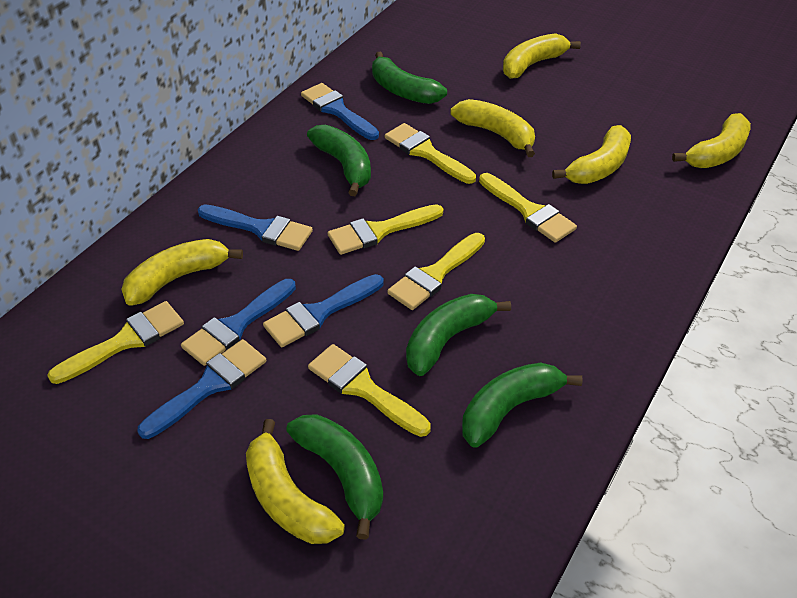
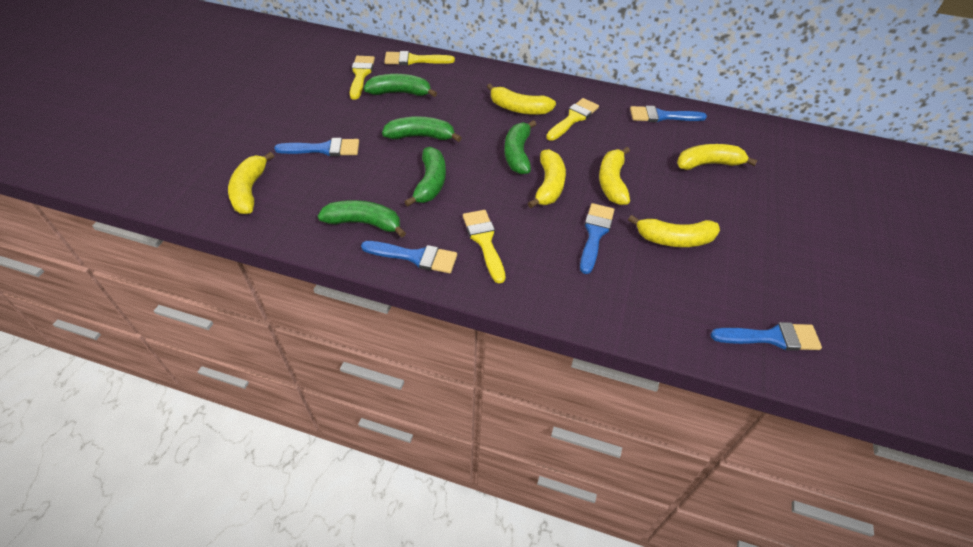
yellow brush: [47,301,184,384] [308,344,431,437] [328,204,443,255] [385,123,476,184] [387,233,485,310] [479,173,577,243] = 6 -> [350,56,375,100] [384,51,455,65] [463,210,505,283] [546,98,599,141] = 4

